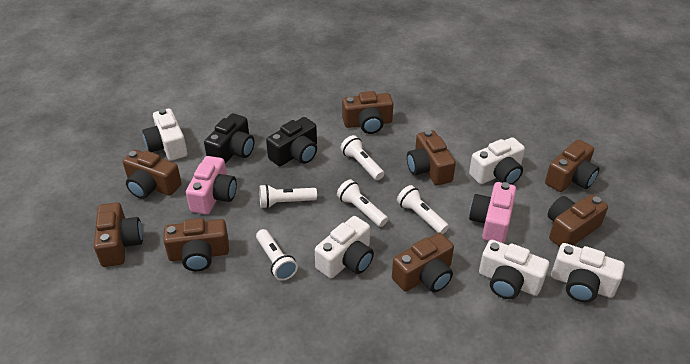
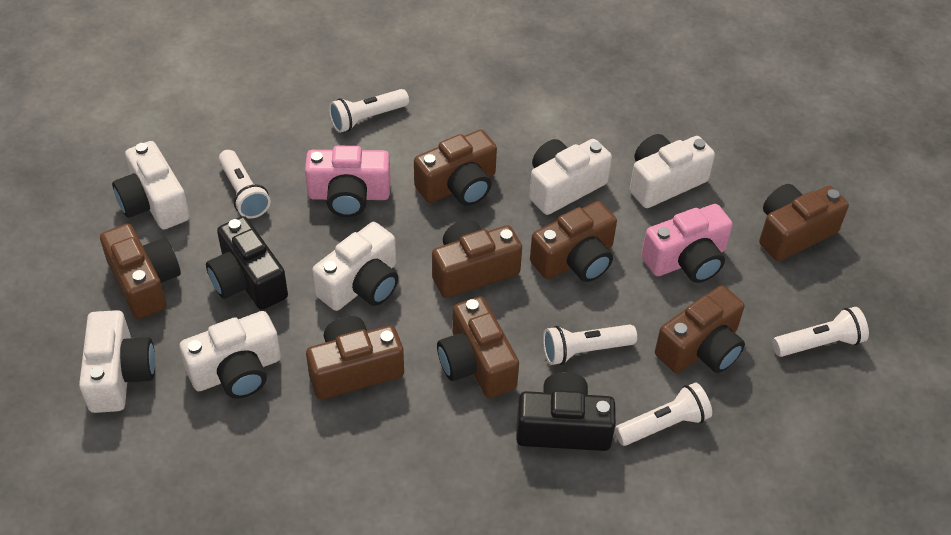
white camera: [142,108,187,161] [315,216,374,278] [469,137,525,185] [479,240,549,299] [551,243,625,302] = 5 -> [79,310,155,413] [112,141,190,230] [180,311,281,399] [312,222,398,311] [529,139,612,215] [630,134,715,208] = 6

